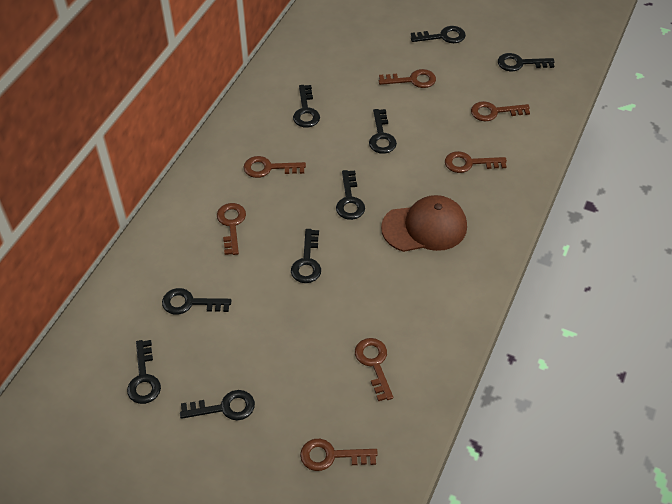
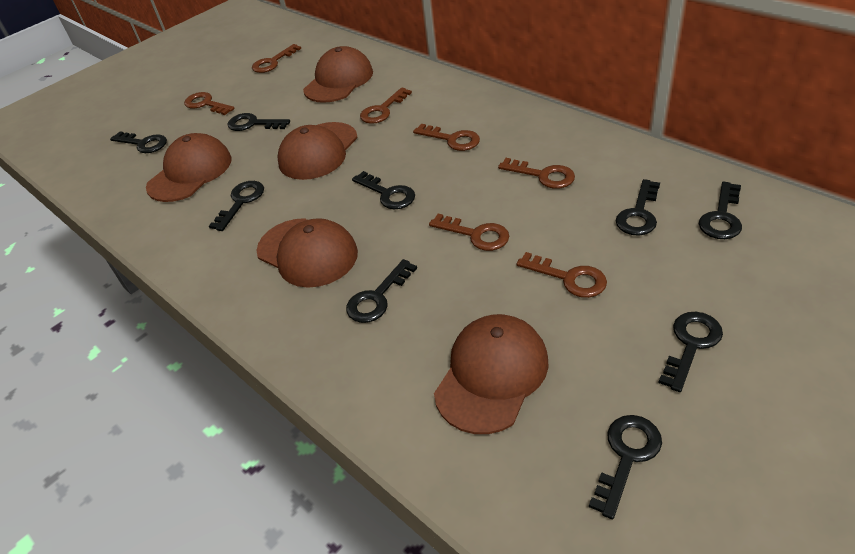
brown cap: [381,195,467,252] = 1 -> [146,133,232,202] [256,218,358,288] [277,122,358,180] [303,46,373,103] [434,314,549,434] = 5

